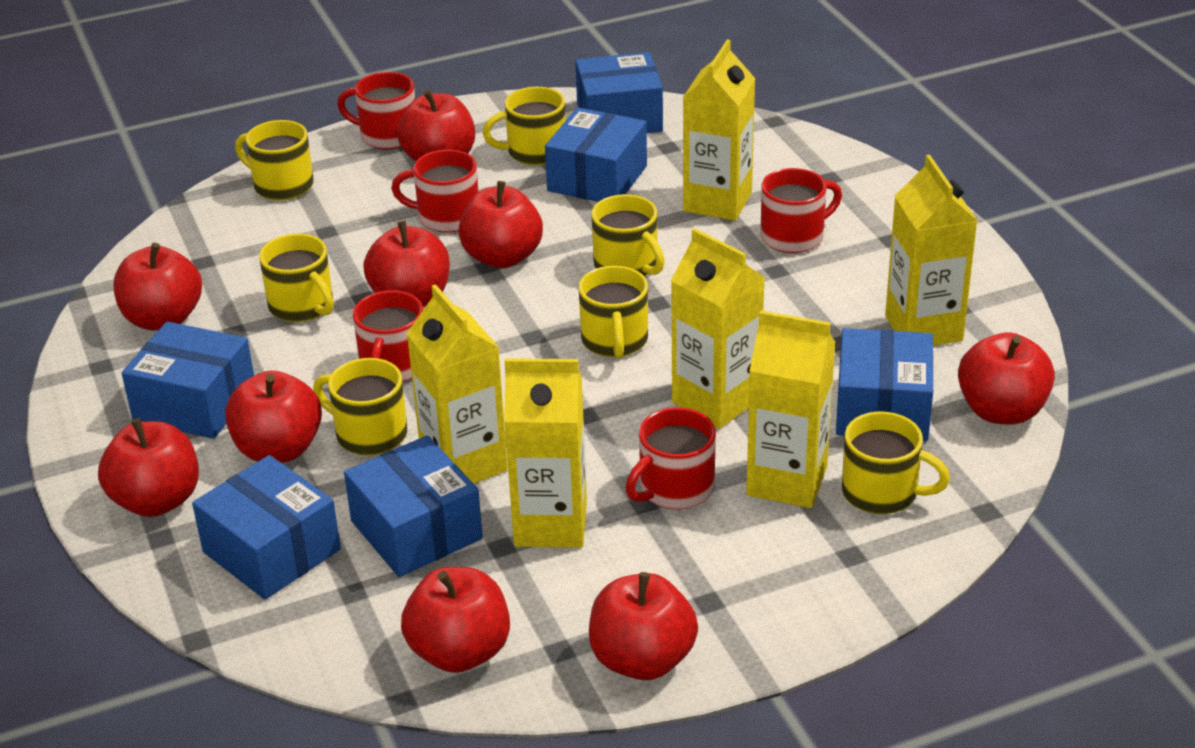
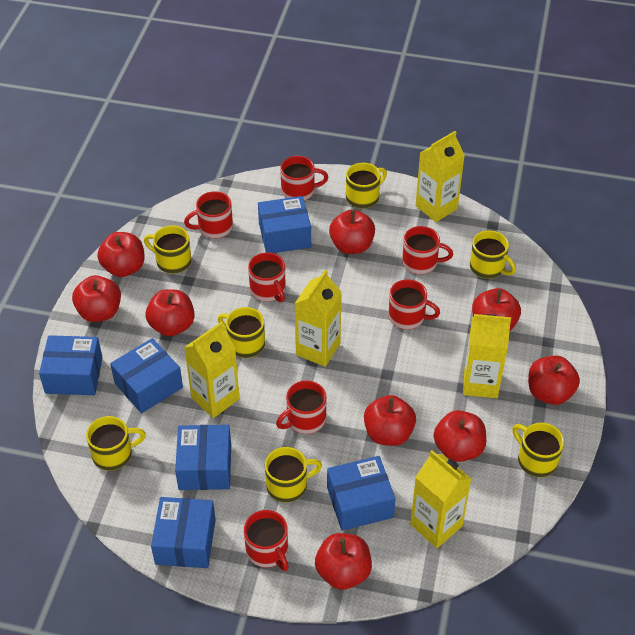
red mug: [337,72,415,149] [353,290,423,382] [391,150,478,233] [625,407,716,509] [761,168,842,253] = 5 -> [184,191,233,238] [244,510,289,571] [248,253,286,303] [276,381,327,434] [280,156,328,201] [388,279,440,329] [402,226,453,274] = 7
yellow carton: [406,284,508,484] [504,358,587,548] [671,228,765,429] [683,39,755,221] [746,310,835,508] [885,155,978,346] = 6 -> [184,322,240,418] [294,270,342,367] [410,450,471,548] [415,131,465,222] [463,314,511,398] = 5

